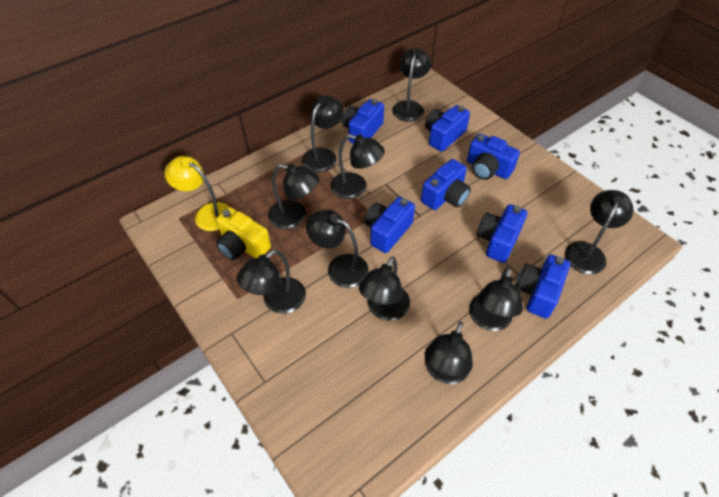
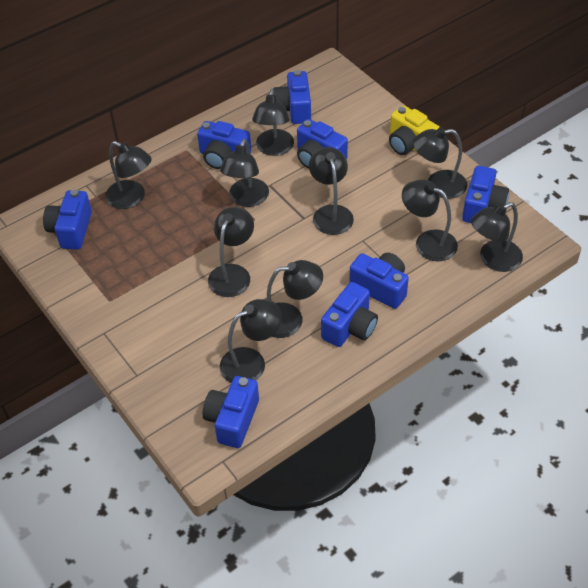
blue camera: [342,99,384,144] [364,196,415,253] [421,159,471,210] [425,105,470,152] [467,134,520,180] [477,204,528,263] [516,254,570,319] = 7 -> [43,190,92,250] [197,121,251,169] [203,376,259,448] [274,70,311,124] [297,119,348,168] [321,282,378,347] [349,253,409,309] [462,166,509,223] = 8
yellow lamp: [164,156,230,231] = 1 -> none = 0

